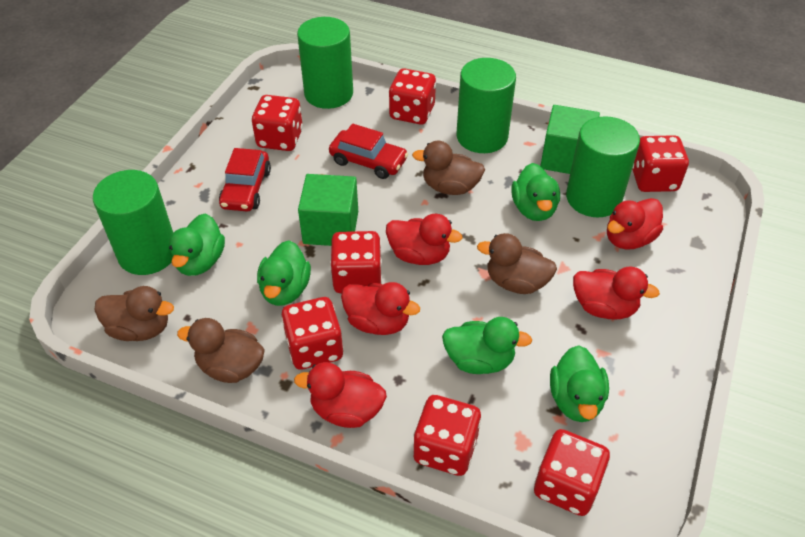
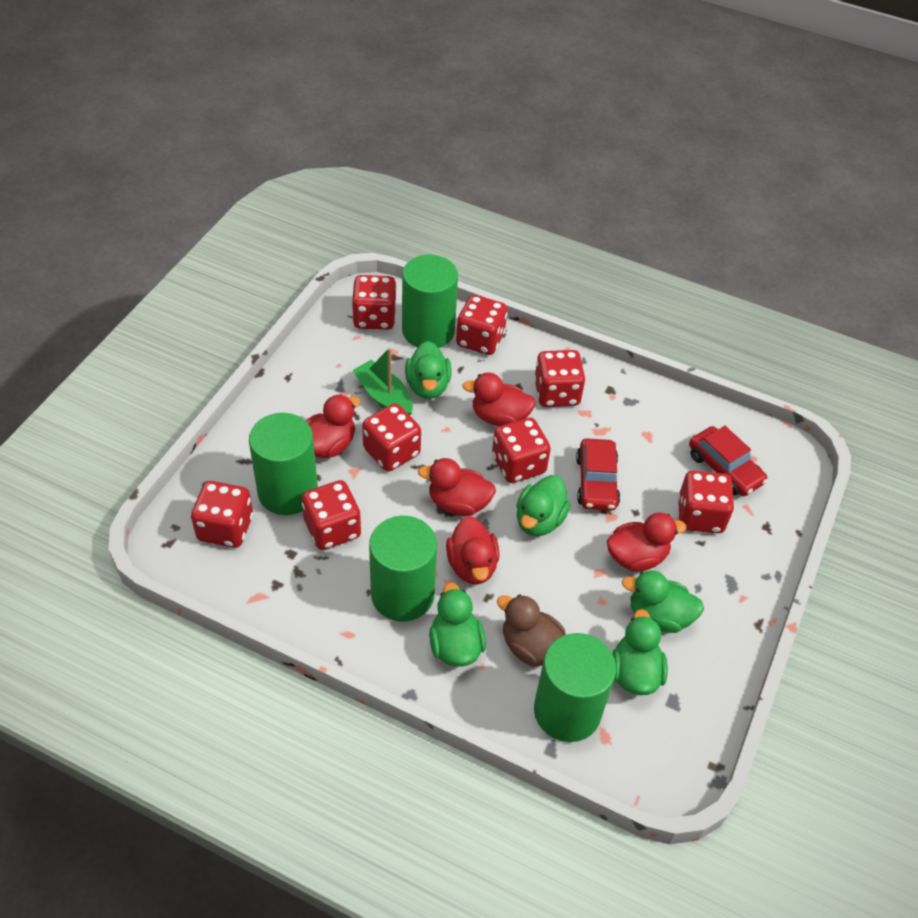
brown duck: [94,286,174,341] [177,318,265,383] [412,141,485,195] [477,233,557,294] = 4 -> [497,594,566,667] = 1
green boat: none = 0 -> [352,348,413,415] = 1
green cube: [298,174,358,246] [540,105,600,174] = 2 -> none = 0
red dice: [252,95,303,151] [281,297,343,370] [330,231,382,293] [389,68,436,125] [413,395,481,476] [534,429,610,516] [632,135,689,192] = 7 -> [191,481,253,548] [302,480,361,550] [352,275,397,330] [362,403,421,472] [456,295,508,355] [492,418,551,483] [534,350,585,407] [678,471,734,533] = 8

